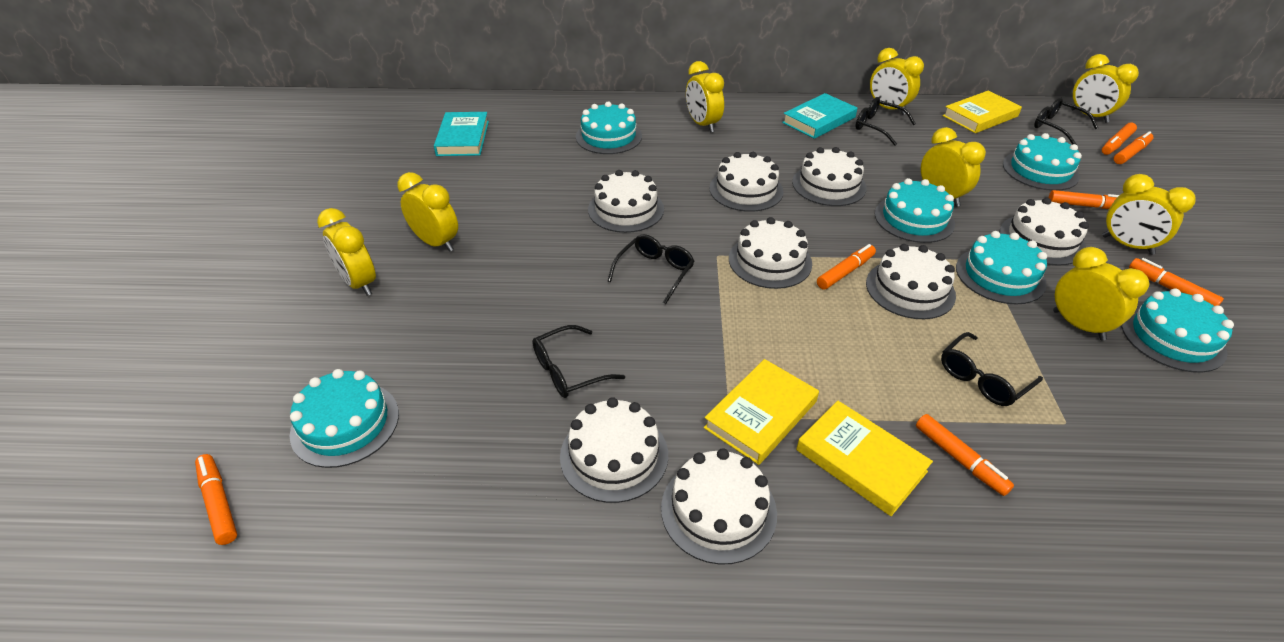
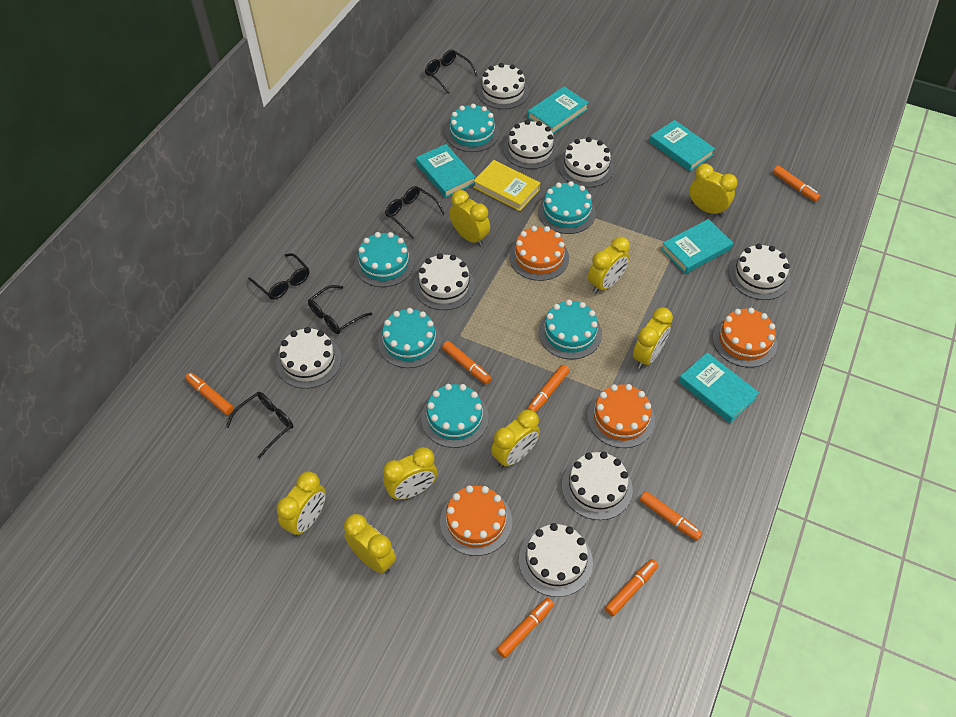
orange cake: none = 0 -> [440,485,512,556] [509,226,569,281] [587,384,655,448] [712,308,777,368] = 4
turquoise book: [434,112,489,156] [782,93,857,139] = 2 -> [416,144,476,198] [527,87,589,134] [650,120,715,171] [661,219,733,274] [678,352,759,423] = 5
yellow book: [704,359,819,465] [796,401,933,516] [943,91,1022,133] = 3 -> [473,160,540,211] = 1

